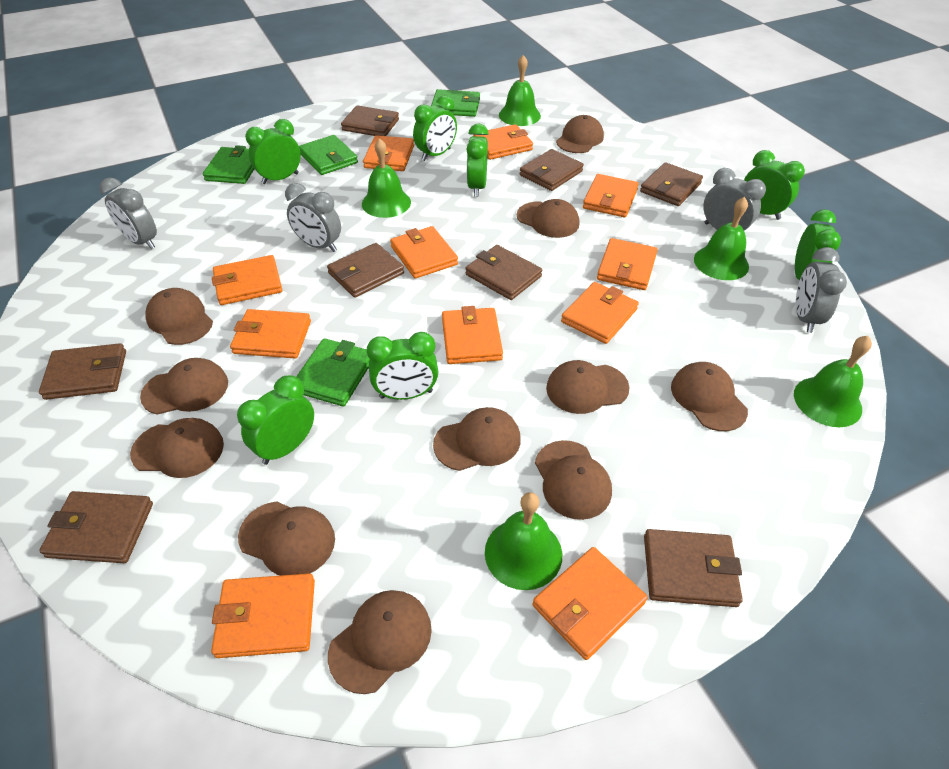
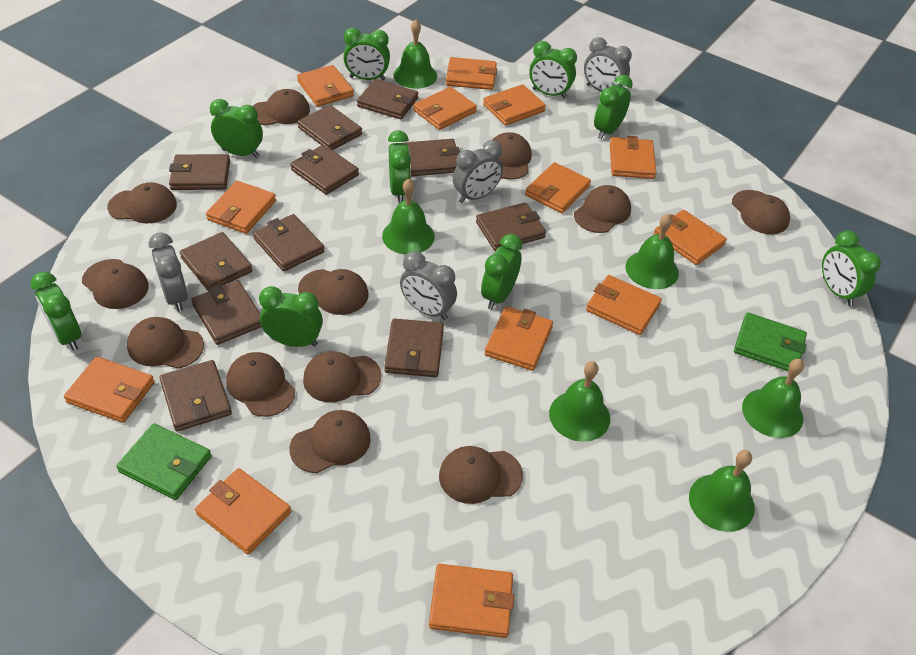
brown cap: [130,418,224,478] [140,358,228,415] [145,288,213,345] [238,501,335,576] [328,590,432,694] [433,407,521,471] [517,199,579,238] [535,440,612,520] [546,360,629,414] [556,115,604,153] [671,362,748,431] = 11 -> [82,259,149,309] [107,182,177,223] [127,317,204,369] [226,352,295,417] [253,89,310,126] [290,410,371,473] [298,269,369,315] [303,351,381,402] [439,446,523,504] [492,132,532,179] [574,185,631,233] [732,190,790,234] = 12
brown wallet: [39,343,126,400] [39,491,153,563] [327,243,404,298] [341,105,399,136] [466,245,542,300] [520,149,584,191] [640,162,703,206] [644,529,743,607] = 8 -> [159,360,232,432] [169,154,230,190] [180,232,253,291] [191,281,261,345] [253,214,324,271] [290,145,359,195] [297,105,362,150] [357,79,418,119] [384,319,444,377] [405,139,460,176] [476,203,546,251] = 11
green bell: [362,138,411,218] [485,492,562,590] [499,55,541,126] [694,197,749,280] [794,336,872,427] = 5 -> [382,179,435,254] [393,20,437,89] [549,361,610,442] [626,213,679,289] [689,450,755,532] [742,359,804,438] = 6
green clock: [237,375,314,465] [245,119,301,184] [367,332,438,400] [413,95,457,161] [466,124,489,197] [744,150,805,220] [795,210,841,280] = 7 -> [31,272,81,351] [210,99,263,158] [259,286,323,347] [343,28,390,80] [388,130,411,203] [481,234,522,310] [529,41,577,99] [594,75,633,139] [822,230,881,306] = 9
green wallet: [203,145,254,184] [296,338,370,406] [299,135,358,175] [431,89,480,117] = 4 -> [116,423,212,500] [734,312,807,371] = 2
orange wallet: [211,573,315,658] [212,255,282,305] [230,309,311,359] [363,135,414,171] [390,226,458,279] [442,306,503,364] [473,124,533,160] [533,547,648,660] [561,282,639,344] [583,174,639,217] [597,238,658,290] = 11 -> [64,357,155,423] [195,468,291,555] [206,181,276,234] [297,65,354,107] [413,87,477,130] [429,564,514,638] [446,57,497,90] [483,84,546,126] [484,306,553,371] [525,162,591,213] [586,275,662,335] [610,136,656,179] [653,210,727,265] = 13

